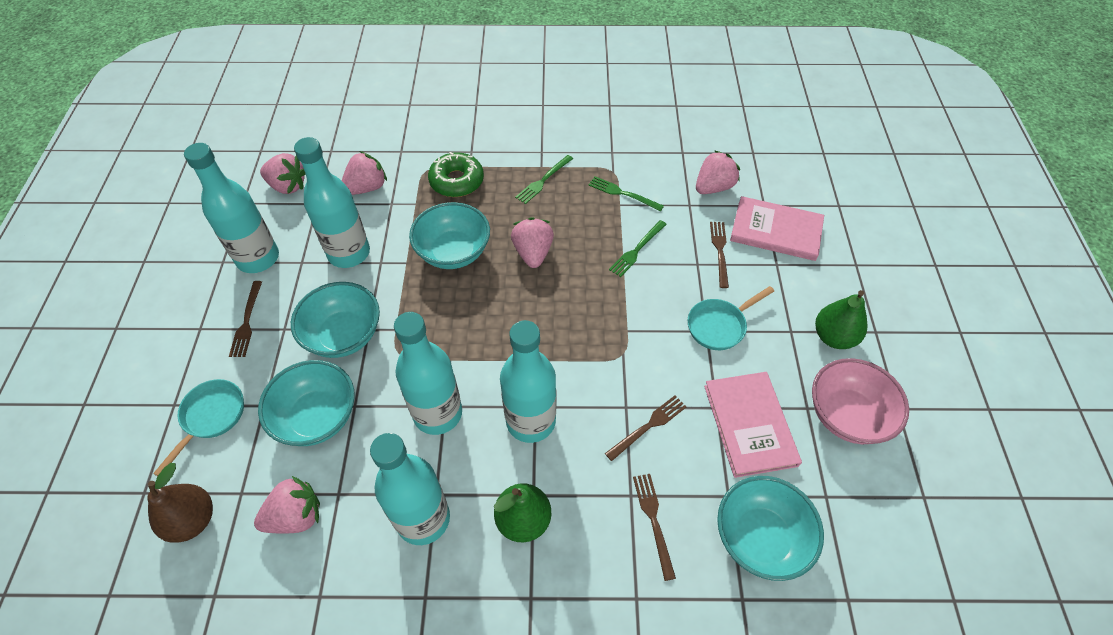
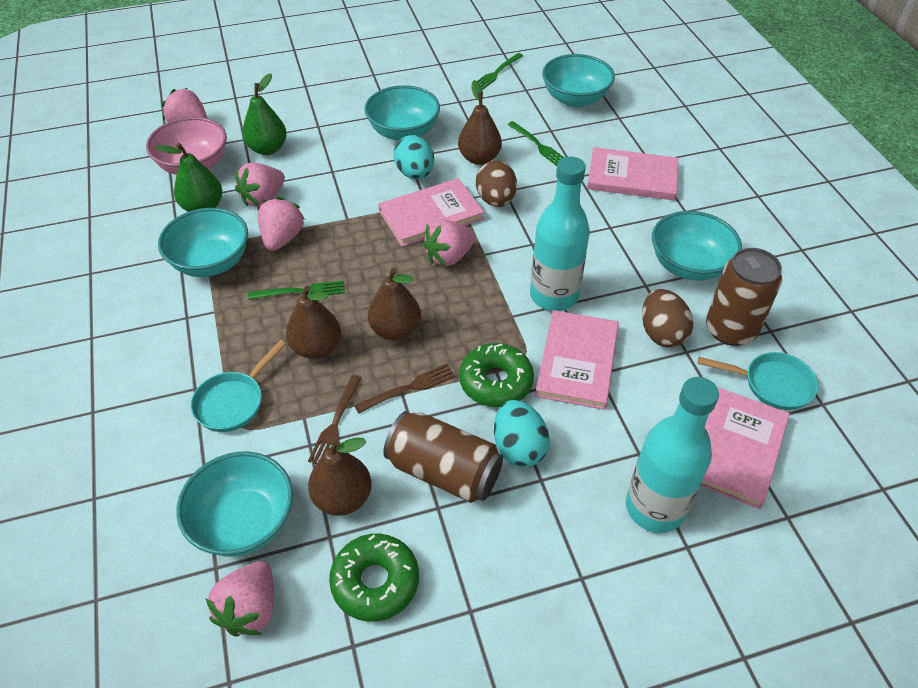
brown can: none = 0 -> [383,411,503,503] [706,248,782,346] = 2
brown egg: none = 0 -> [476,160,517,207] [642,289,693,348] = 2
brown fork: [229,281,262,357] [605,395,687,461] [633,474,676,581] [710,222,729,288] = 4 -> [308,375,362,464] [354,364,455,414] = 2
brown pear: [147,463,213,543] = 1 -> [286,286,341,359] [308,437,372,516] [368,268,421,341] [458,80,502,165] = 4
green donut: [428,152,484,197] = 1 -> [329,534,419,622] [459,343,534,407] = 2
pink book: [704,372,802,478] [730,196,824,261] = 2 -> [378,178,484,247] [535,310,619,410] [587,147,678,200] [701,388,790,509] = 4
turquoise bottle: [184,143,279,273] [294,137,370,268] [370,433,450,545] [394,312,462,435] [500,320,556,443] = 5 -> [530,157,590,311] [626,377,719,533] = 2
turquoise bowl: [258,360,355,446] [291,282,380,358] [409,202,490,269] [717,476,824,581] = 4 -> [158,208,248,277] [177,452,293,557] [364,85,440,141] [542,54,615,107] [652,211,742,281] = 5
turquoise egg: none = 0 -> [393,135,434,179] [494,400,550,467] = 2

